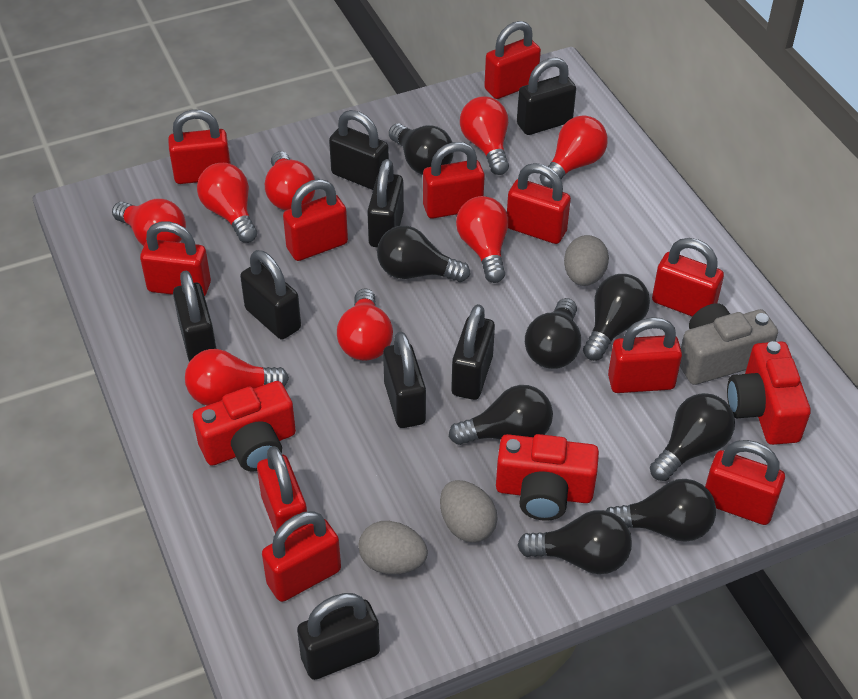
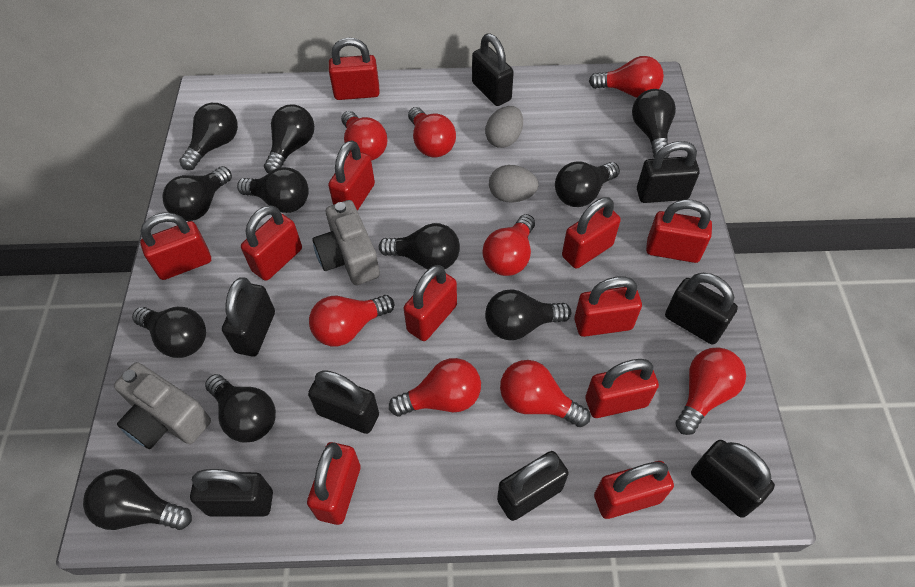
black light bulb: [377,226,470,282] [389,123,454,175] [449,385,553,445] [517,510,632,574] [525,298,581,369] [583,274,650,361] [606,479,716,542] [650,393,735,481] = 8 -> [83,469,192,530] [132,307,206,358] [162,166,232,221] [179,103,238,170] [205,374,276,443] [237,167,309,213] [264,104,314,173] [379,223,460,269] [485,289,571,340] [555,161,620,207] [632,89,676,158] = 11
grey camera: [680,303,778,385] = 1 -> [114,362,211,449] [312,200,380,285] = 2
grey egg: [359,521,428,575] [440,480,498,543] [564,235,609,286] = 3 -> [485,106,523,148] [489,165,539,203] = 2
red camera: [193,381,296,472] [496,434,599,521] [727,341,811,445] = 3 -> none = 0

